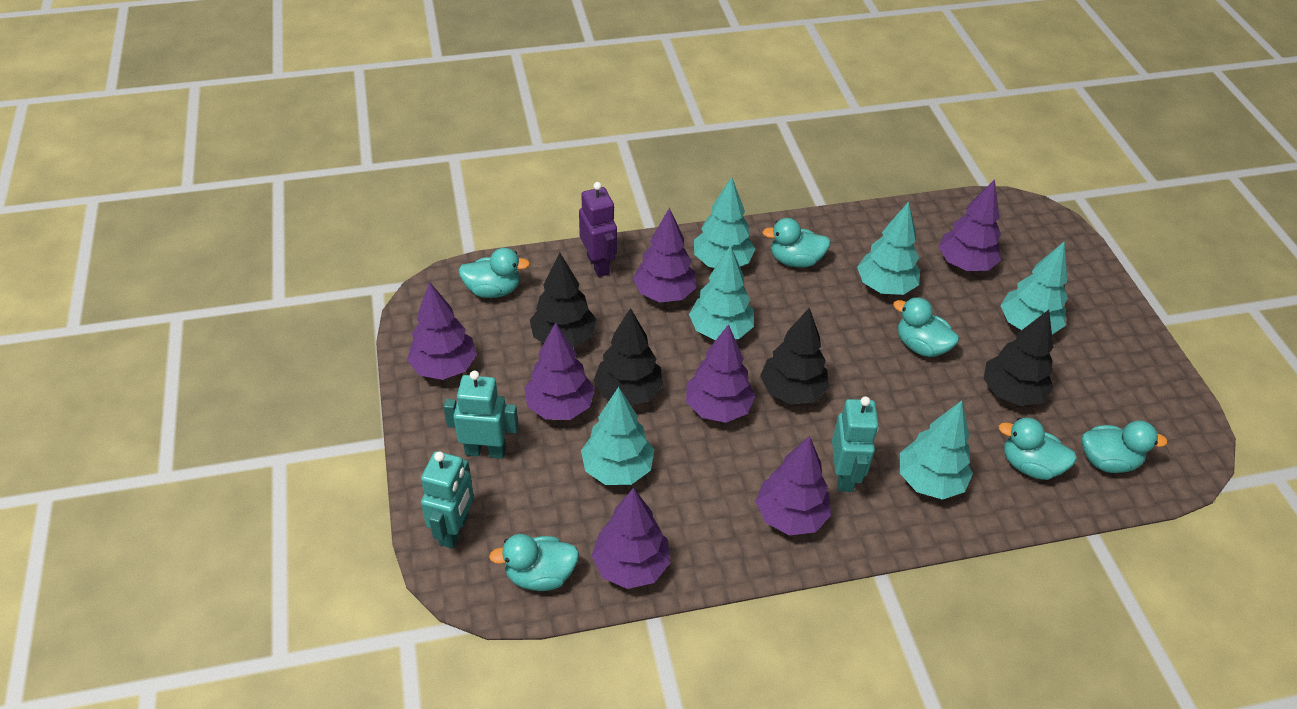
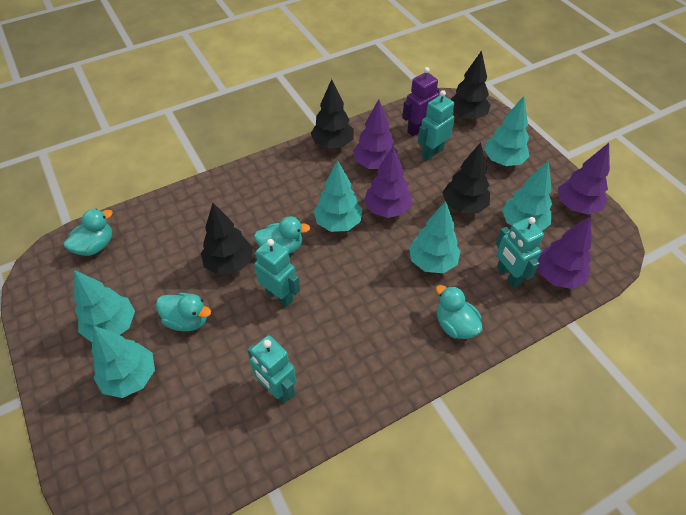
purple tree: [407,282,477,380] [524,322,595,420] [591,488,670,589] [633,208,696,302] [686,324,756,423] [755,436,831,535] [939,179,1001,271] = 7 -> [353,99,398,169] [364,146,412,218] [537,216,592,289] [558,143,610,215] = 4
turquoise duck: [458,248,530,298] [489,534,579,591] [762,218,831,268] [893,297,959,357] [999,418,1077,480] [1082,420,1168,473] = 6 -> [64,209,113,256] [156,293,211,331] [254,216,310,254] [436,285,483,339] = 4
turquoise robot: [421,451,474,548] [444,371,518,459] [832,396,879,492] = 3 -> [247,335,296,404] [254,239,300,307] [418,90,455,160] [496,217,544,287] = 4

